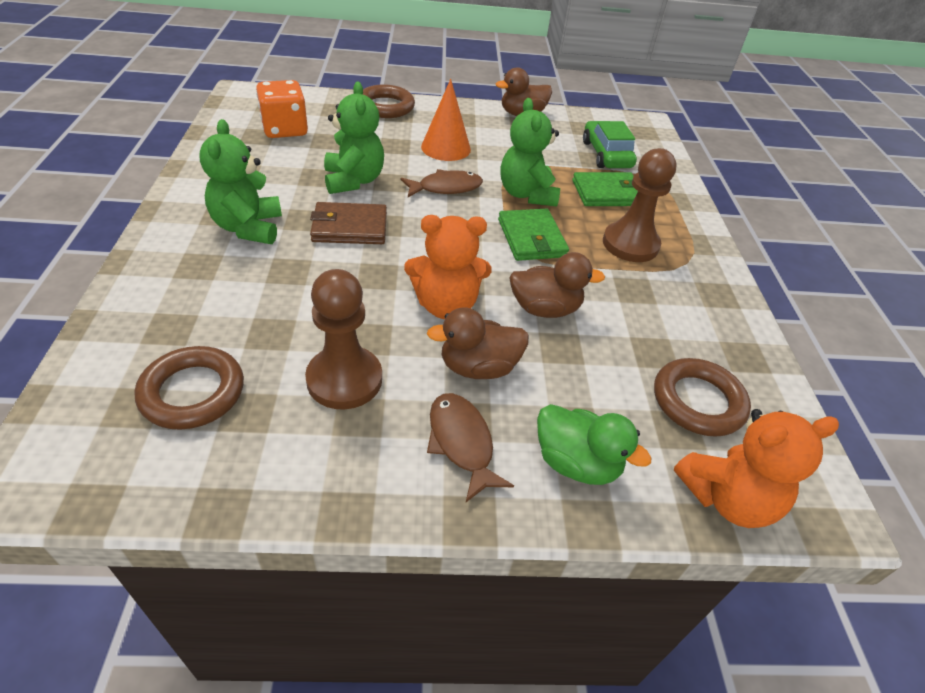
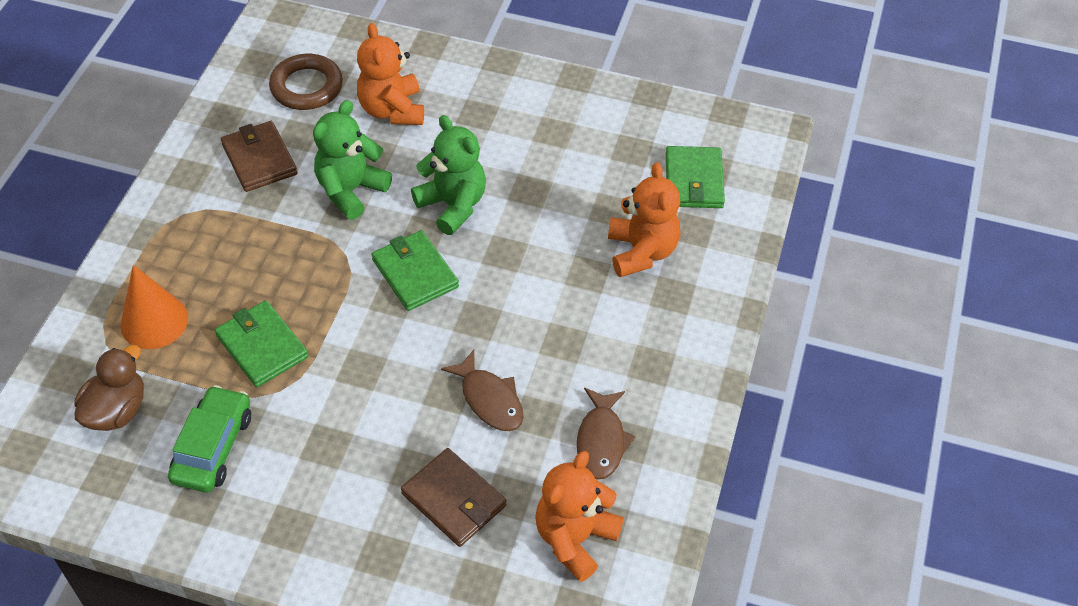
brown duck: [427,307,529,379] [496,67,552,116] [509,252,605,318] = 3 -> [74,345,144,431] = 1
brown pawn: [305,269,382,409] [603,148,677,262] = 2 -> none = 0
brown ring: [135,346,244,430] [363,85,415,118] [654,358,751,437] = 3 -> [269,54,343,110] = 1
brown wallet: [310,202,387,244] = 1 -> [221,121,297,192] [401,448,506,547] = 2
green duck: [537,404,652,485] = 1 -> none = 0
green teddy bear: [199,119,282,244] [324,82,384,194] [501,98,560,207] = 3 -> [313,100,392,220] [411,115,486,235] = 2
green wallet: [498,209,569,261] [572,172,638,206] = 2 -> [215,300,309,387] [371,230,459,311] [666,146,725,208] = 3
orange dice: [256,80,308,138] = 1 -> none = 0
orange teddy bear: [404,215,491,319] [674,409,839,528] = 2 -> [357,23,424,125] [535,451,624,582] [608,162,680,277] = 3

